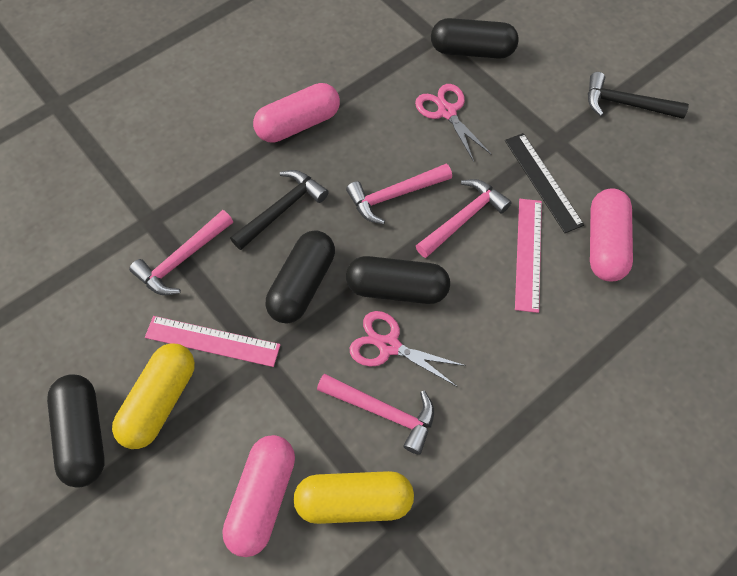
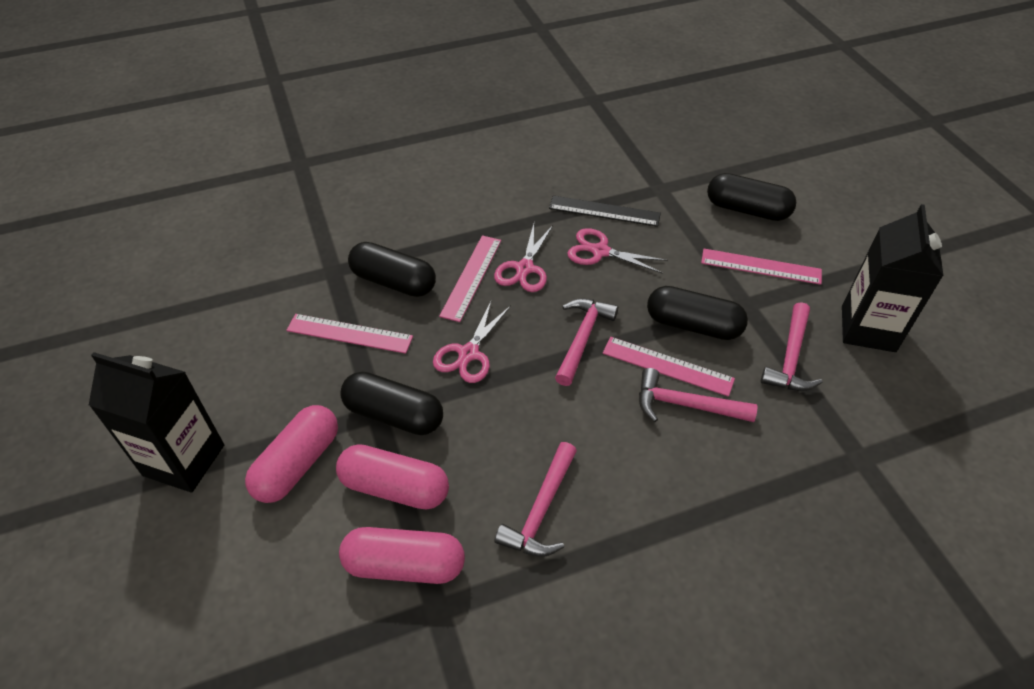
black carton: none = 0 -> [89,352,224,493] [842,204,944,352] = 2
black hammer: [230,170,329,250] [588,72,689,119] = 2 -> none = 0
pink ruler: [145,316,281,367] [515,199,542,313] = 2 -> [286,314,413,354] [439,235,501,322] [603,337,735,397] [701,249,822,285] = 4
pink scissors: [350,311,466,386] [415,84,491,162] = 2 -> [433,301,511,383] [494,224,553,292] [567,228,668,274] = 3
yellow capsule: [112,343,195,449] [294,471,414,524] = 2 -> none = 0

